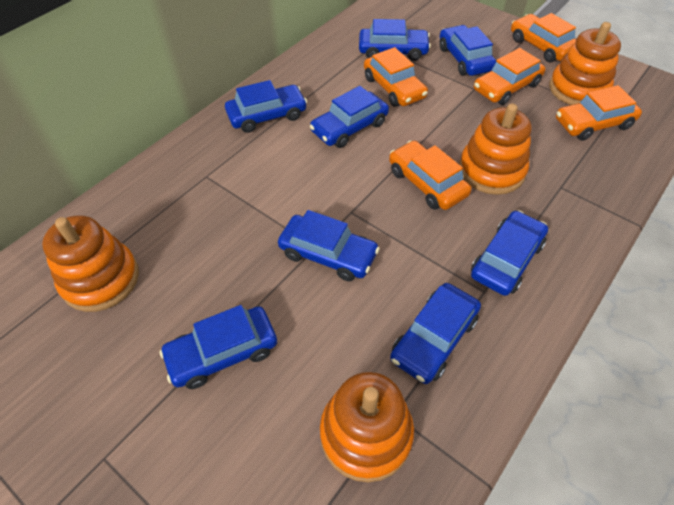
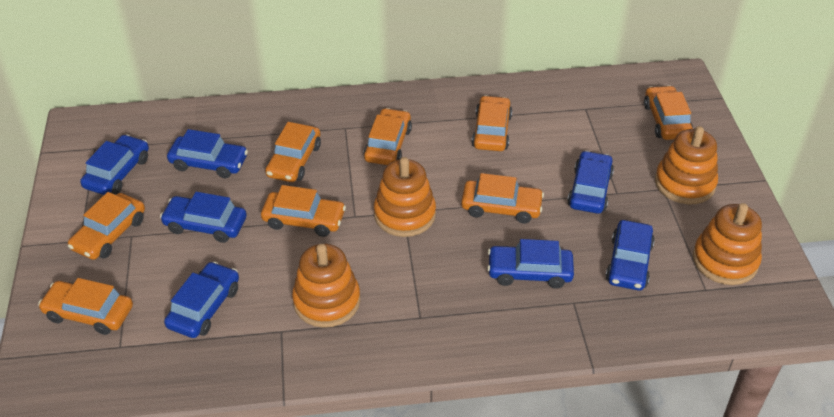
blue car: [160,305,277,389] [225,80,307,133] [278,210,380,281] [310,86,389,148] [359,19,431,61] [390,283,481,384] [439,25,496,76] [471,210,548,296] = 8 -> [80,134,149,195] [160,192,247,243] [164,262,239,338] [167,129,248,178] [487,239,574,289] [567,151,614,214] [606,220,655,290] = 7
orange car: [364,47,428,107] [389,140,472,210] [474,48,546,105] [511,13,576,62] [556,85,642,141] = 5 -> [38,278,133,335] [68,192,145,260] [261,185,346,237] [265,122,321,182] [363,108,412,165] [461,173,544,223] [472,95,512,151] [644,85,693,140] = 8

